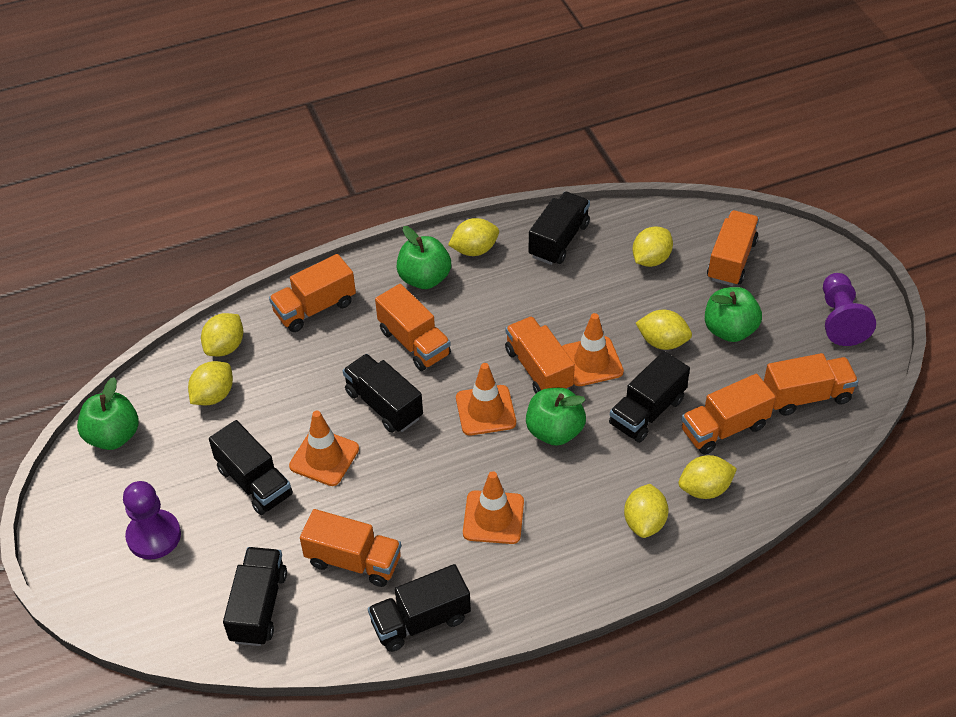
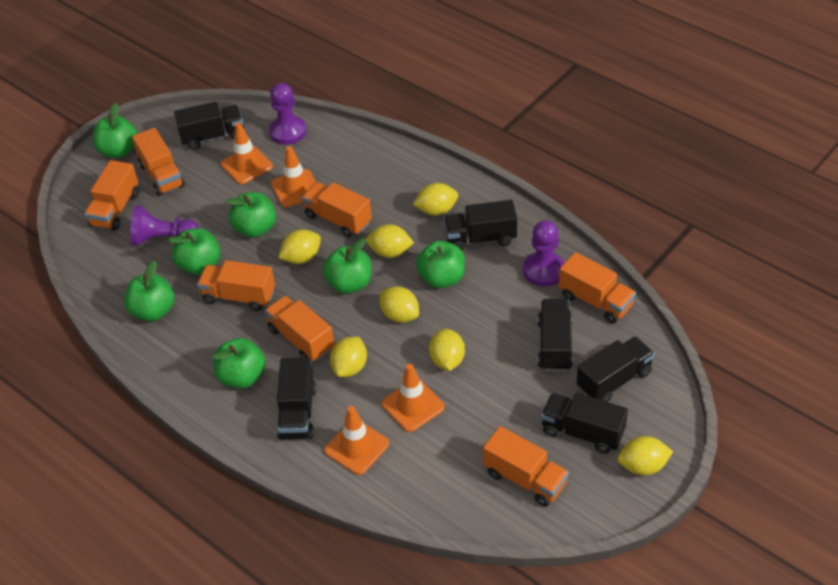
green apple: [77,377,139,450] [397,226,451,289] [526,388,586,446] [705,287,762,342] = 4 -> [93,103,137,158] [124,261,174,321] [168,228,220,275] [212,338,266,388] [226,192,276,238] [323,238,372,294] [416,241,465,288] = 7
purple pawn: [123,481,181,560] [823,273,876,346] = 2 -> [130,205,199,246] [269,83,307,145] [523,220,564,287] = 3

